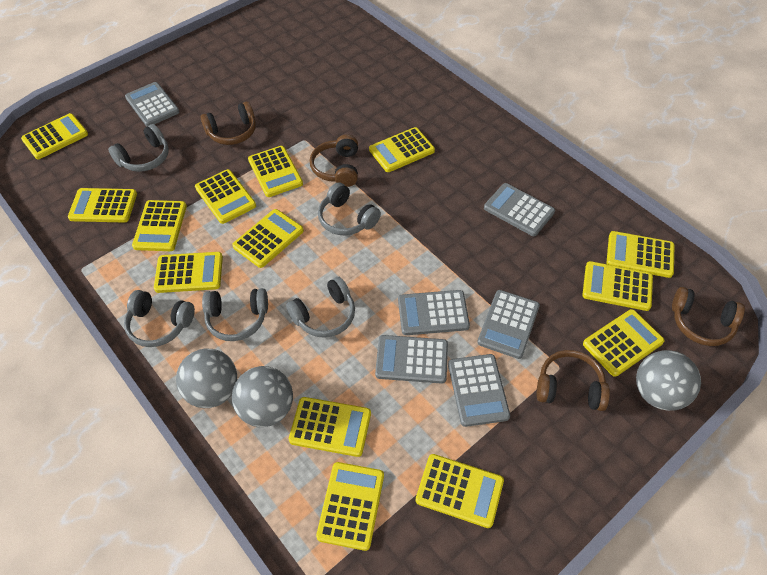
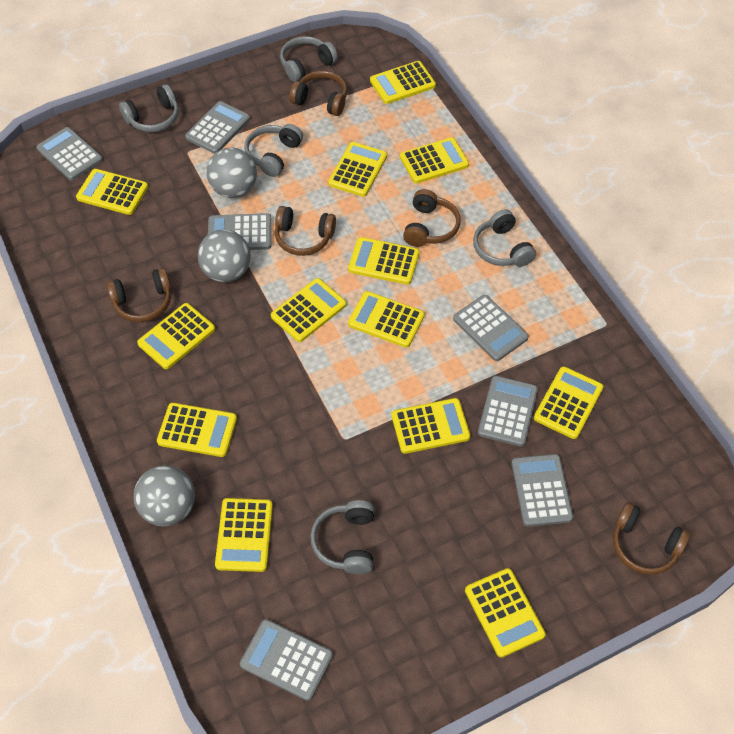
brown headphones: [200,102,256,145] [310,134,358,187] [537,350,610,411] [672,287,745,346] = 4 -> [107,268,171,322] [275,206,336,256] [289,71,347,116] [403,189,461,247] [613,502,690,575] = 5
grey calculator: [125,82,179,127] [375,335,448,384] [398,290,470,335] [448,354,510,427] [477,290,540,359] [484,183,555,236] = 6 -> [36,127,103,181] [185,101,250,154] [208,213,272,250] [240,619,333,701] [453,295,529,361] [478,376,538,446] [511,454,573,527] = 7
yellow calculator: [21,113,88,159] [68,188,137,223] [132,200,187,251] [154,252,223,293] [195,169,256,224] [232,209,304,268] [248,146,303,197] [289,397,371,457] [316,462,384,551] [369,127,435,172] [416,454,504,528] [583,261,653,311] [583,309,665,377] [607,231,674,278] = 14 -> [76,169,148,215] [137,303,215,369] [157,403,237,457] [215,498,273,572] [271,278,346,342] [328,142,387,197] [348,237,419,285] [348,291,425,348] [370,61,436,104] [391,398,470,454] [400,137,469,183] [465,568,546,658] [534,366,603,439] = 13

